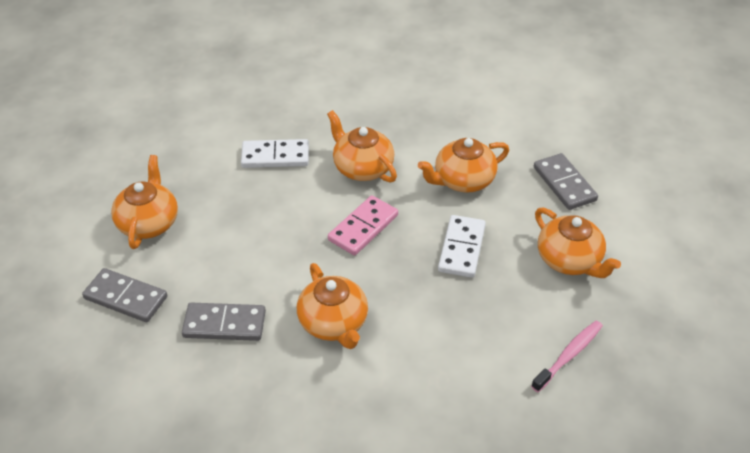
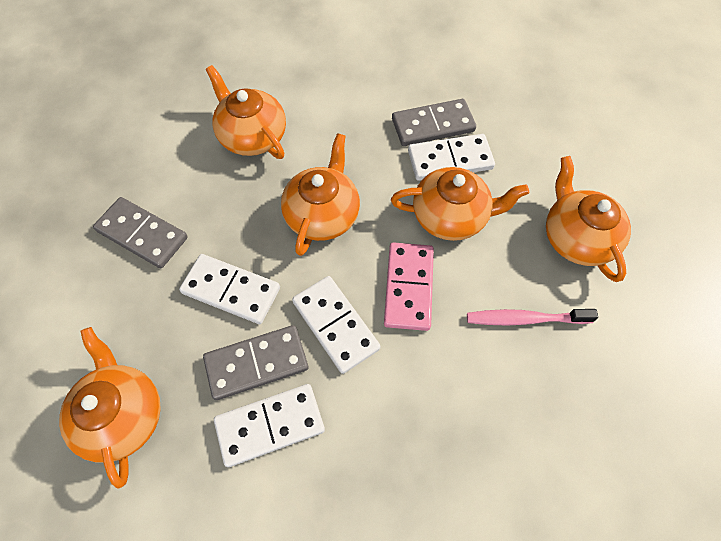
white domino: [241,139,309,168] [438,215,486,278] = 2 -> [179,254,280,324] [214,384,325,467] [292,276,380,374] [408,134,495,181] = 4

